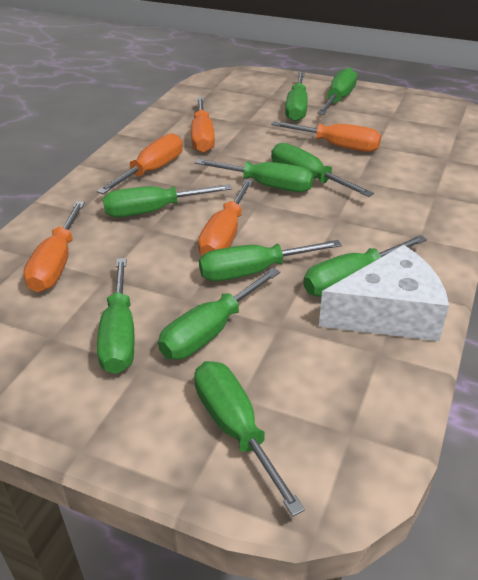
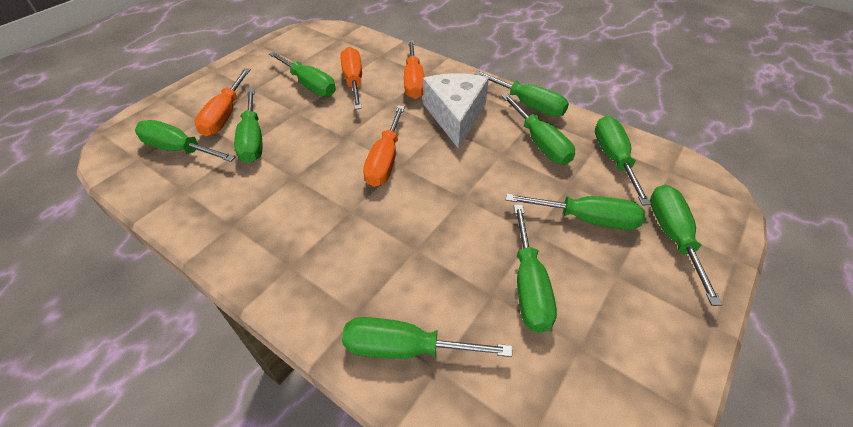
orange screwdriver: [23,201,85,292] [97,133,183,194] [191,97,215,153] [198,179,253,256] [271,121,381,152] = 5 -> [194,68,251,136] [340,47,362,110] [363,105,405,187] [404,40,424,99] = 4

